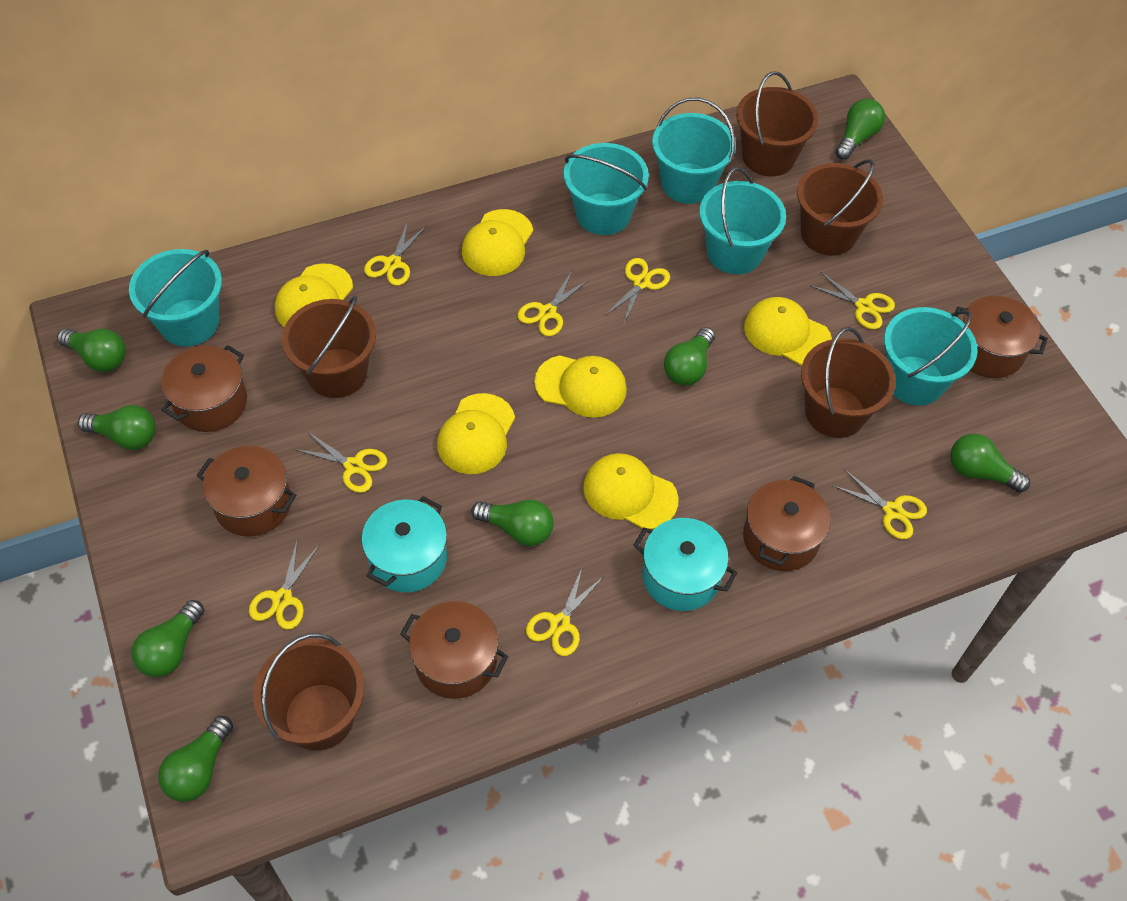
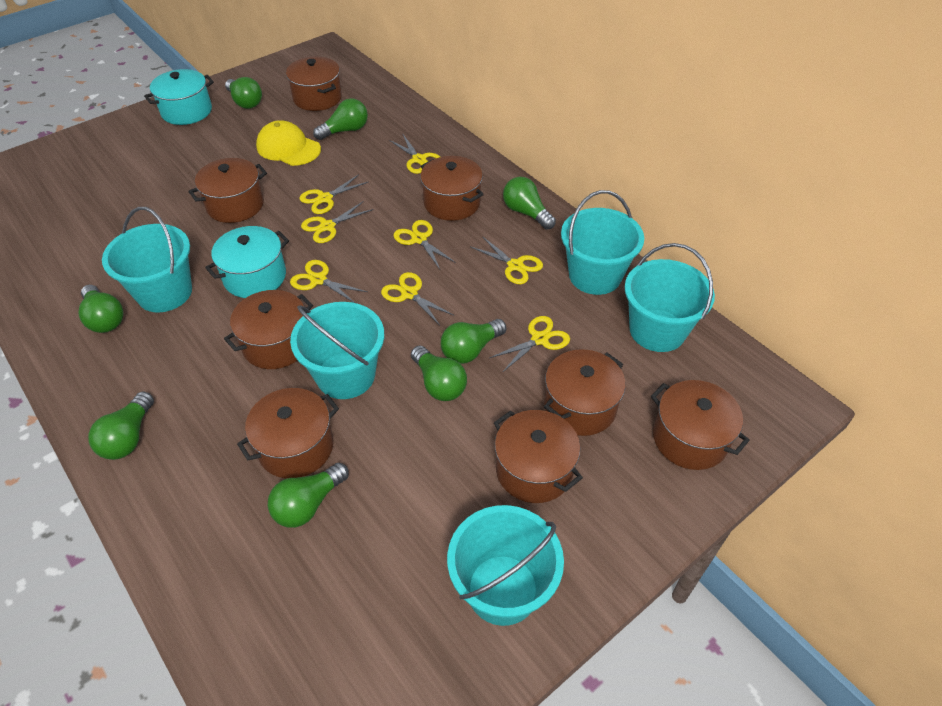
brown bucket: [253,633,364,751] [282,296,376,398] [736,71,819,176] [797,159,883,256] [801,327,896,438] = 5 -> none = 0
brown pot: [161,345,247,432] [197,446,296,537] [400,601,509,699] [743,476,831,571] [955,295,1048,378] = 5 -> [188,158,267,223] [224,290,313,369] [237,388,339,478] [286,57,342,111] [420,156,484,221] [494,410,583,503] [544,349,626,436] [651,380,750,470] = 8
yellow cap: [275,263,353,327] [437,393,515,474] [462,209,533,276] [534,355,627,418] [583,453,679,529] [744,297,832,366] = 6 -> [256,120,321,166] = 1

